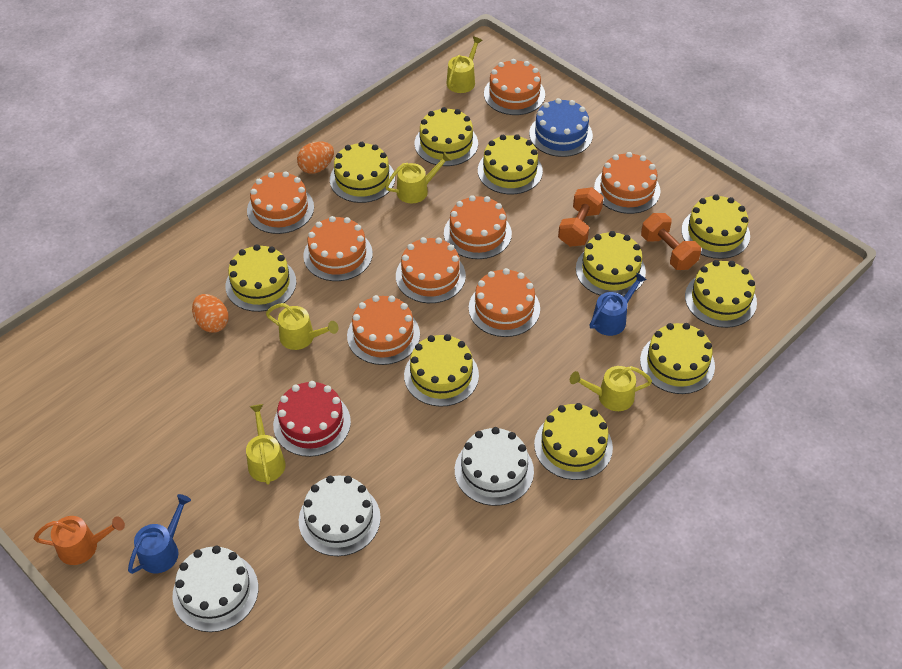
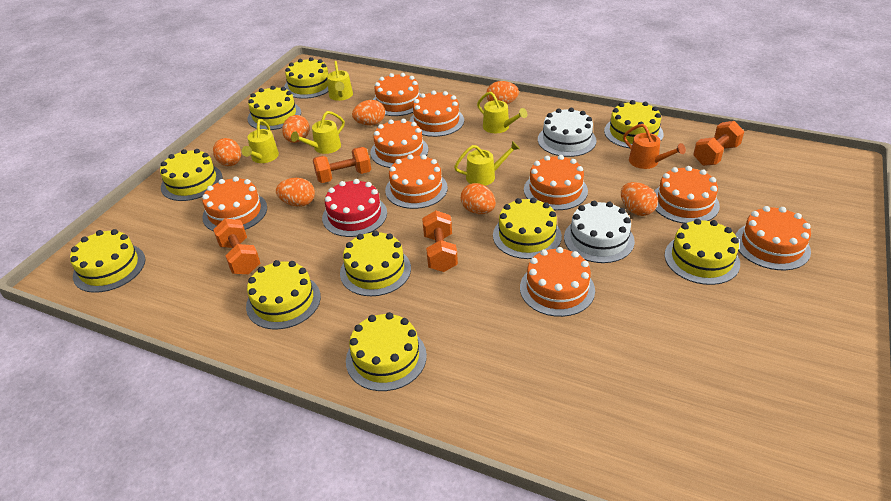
blue cake: [529,98,593,157] = 1 -> none = 0
blue watering can: [128,494,191,574] [589,272,647,336] = 2 -> none = 0
orange cake: [247,171,314,234] [303,216,373,281] [347,295,420,365] [396,237,466,303] [444,195,512,259] [469,268,540,337] [484,59,545,115] [594,152,660,214] = 8 -> [202,176,267,231] [370,119,428,168] [373,73,421,116] [385,154,448,209] [409,91,464,137] [520,247,595,317] [524,155,588,210] [654,166,720,223] [736,206,811,270] = 9
orange dumbbell: [558,187,604,247] [641,213,701,270] = 2 -> [213,218,260,274] [313,147,371,183] [422,211,458,272] [693,121,744,166] = 4
orange egg: [192,294,229,333] [297,141,334,174] = 2 -> [213,138,241,166] [276,178,315,207] [282,115,310,143] [352,100,385,125] [461,183,496,214] [486,81,519,104] [621,182,658,216] = 7
white cake: [172,546,258,632] [299,476,381,556] [455,427,534,506] = 3 -> [538,108,596,157] [564,201,635,263] = 2

